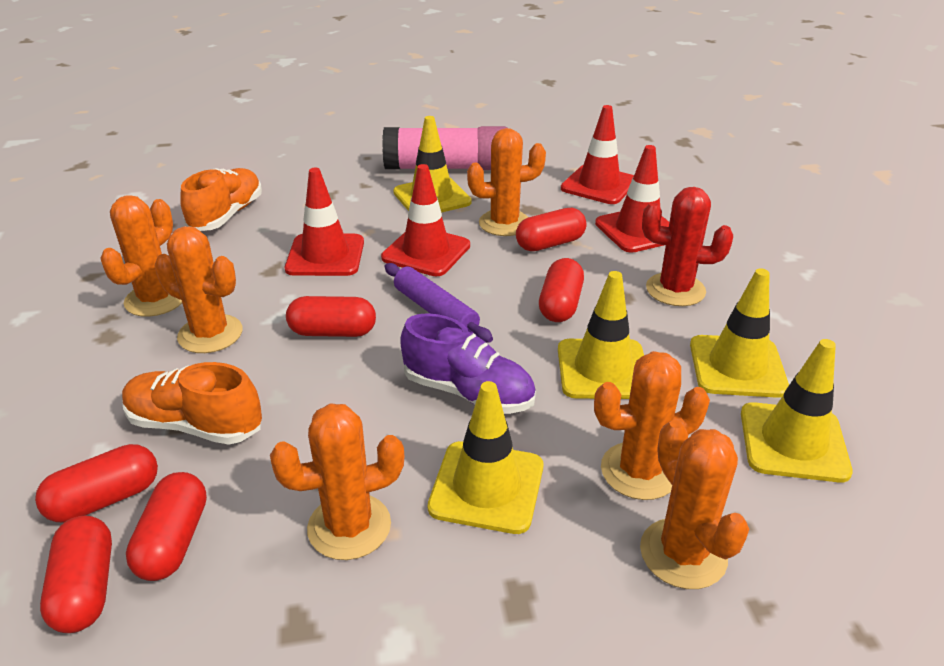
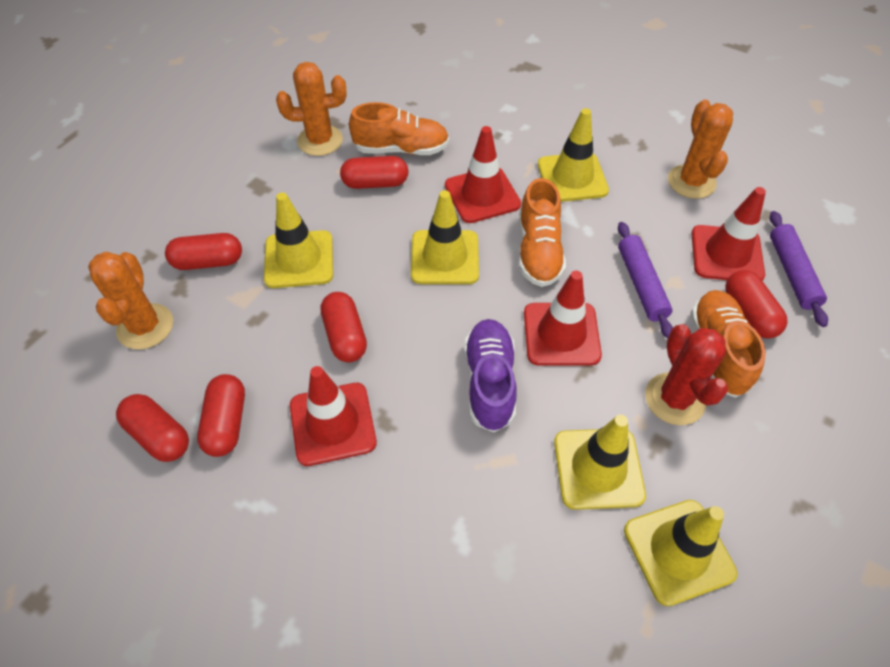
orange cactus: [100,195,182,317] [154,226,242,353] [270,404,404,560] [467,128,546,236] [594,351,710,500] [640,420,749,589] = 6 -> [88,252,173,350] [276,62,347,156] [668,100,733,199] = 3
orange shoe: [122,362,262,445] [180,168,262,231] = 2 -> [349,102,449,155] [519,178,566,287] [691,290,766,398] = 3
pink glue stick: [382,126,508,170] = 1 -> none = 0
purple rolling pin: [385,263,493,343] = 1 -> [618,222,673,338] [770,211,828,327] = 2

